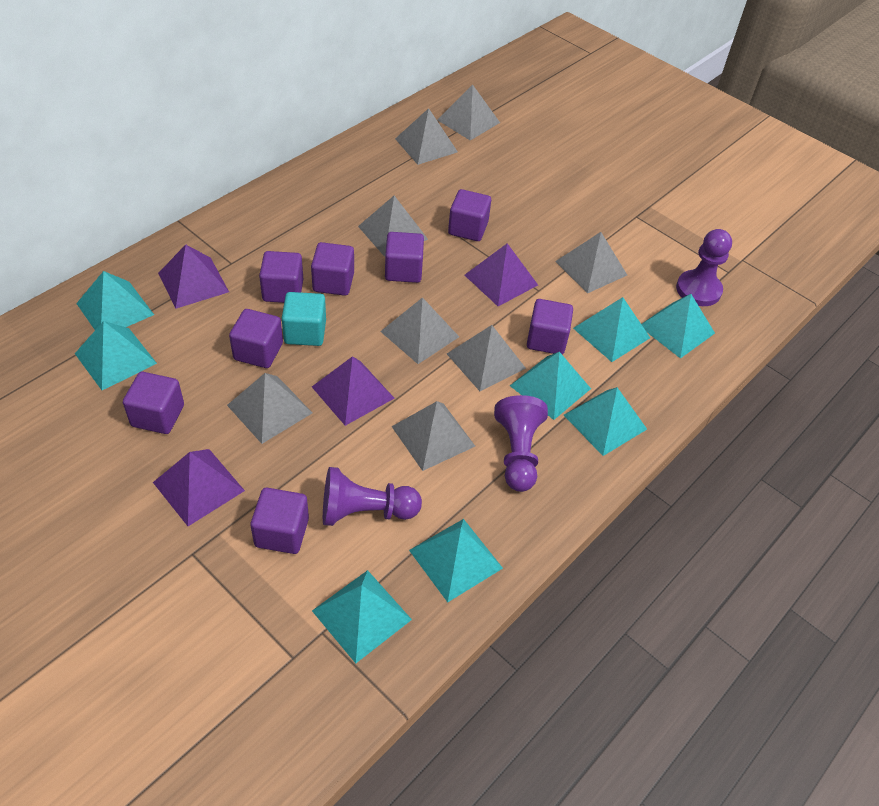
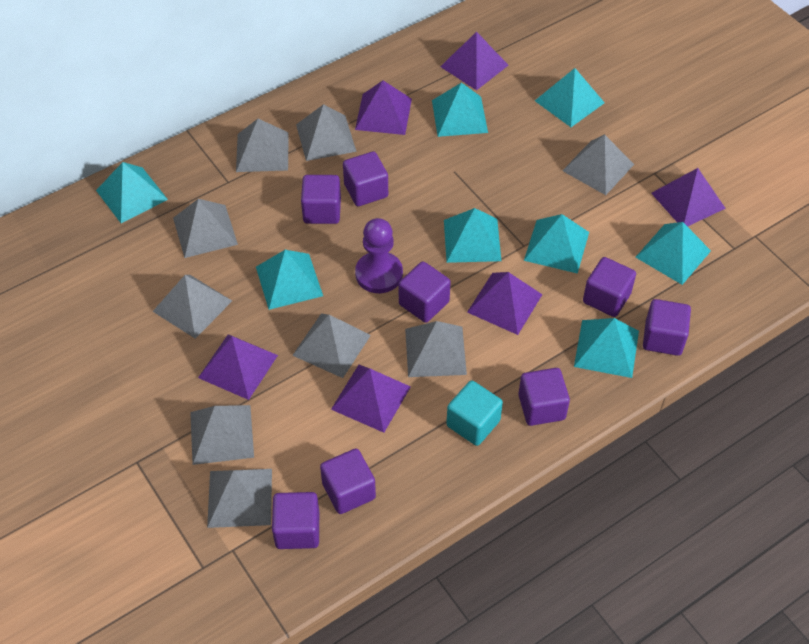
grey pyramid: [227,373,312,444] [358,196,428,257] [380,297,459,364] [391,401,475,471] [395,108,458,165] [438,84,500,141] [447,325,526,391] [555,232,627,293] = 8 -> [153,275,232,339] [173,199,238,258] [190,405,254,465] [207,469,272,528] [236,119,289,172] [292,313,371,378] [296,104,357,161] [405,321,467,377] [562,134,634,195] = 9
purple pawn: [323,467,422,526] [494,395,548,492] [676,229,732,306] = 3 -> [355,218,403,293] = 1
purple pyramid: [153,449,245,526] [158,245,229,309] [312,356,394,426] [465,243,538,306] = 4 -> [198,334,278,400] [331,365,411,433] [355,81,412,135] [440,32,509,90] [467,272,542,335] [651,168,726,227] = 6

